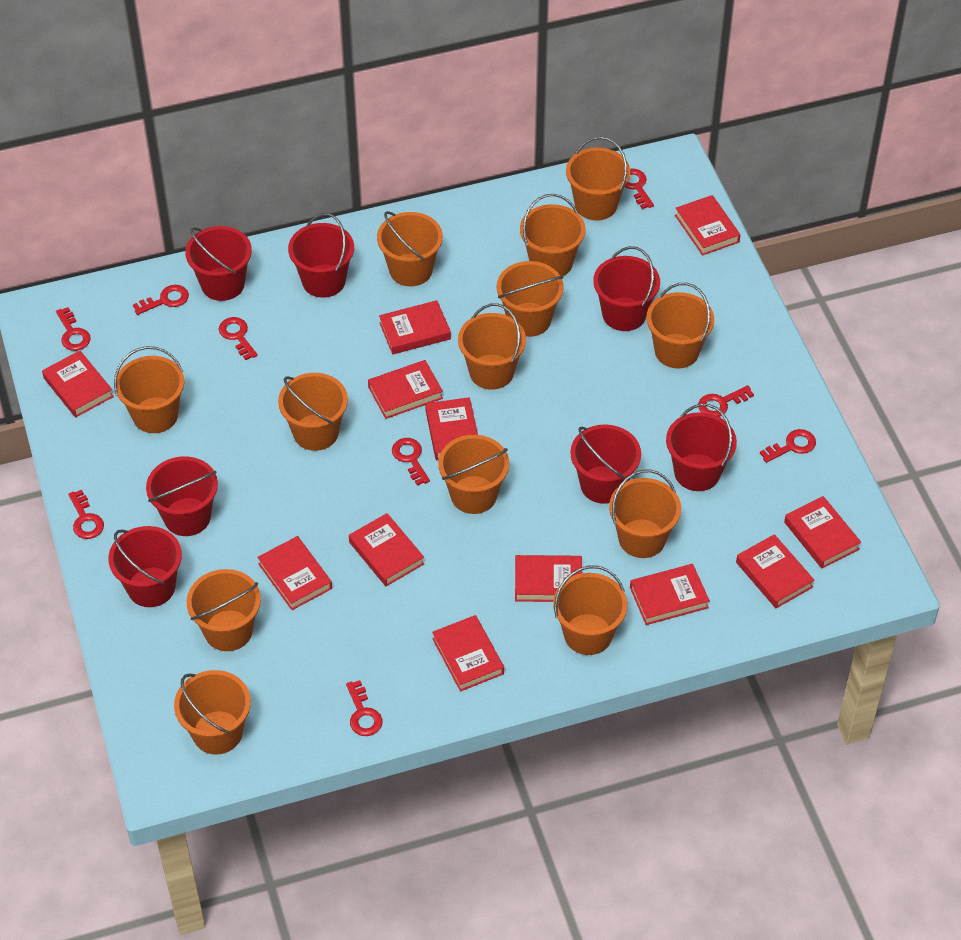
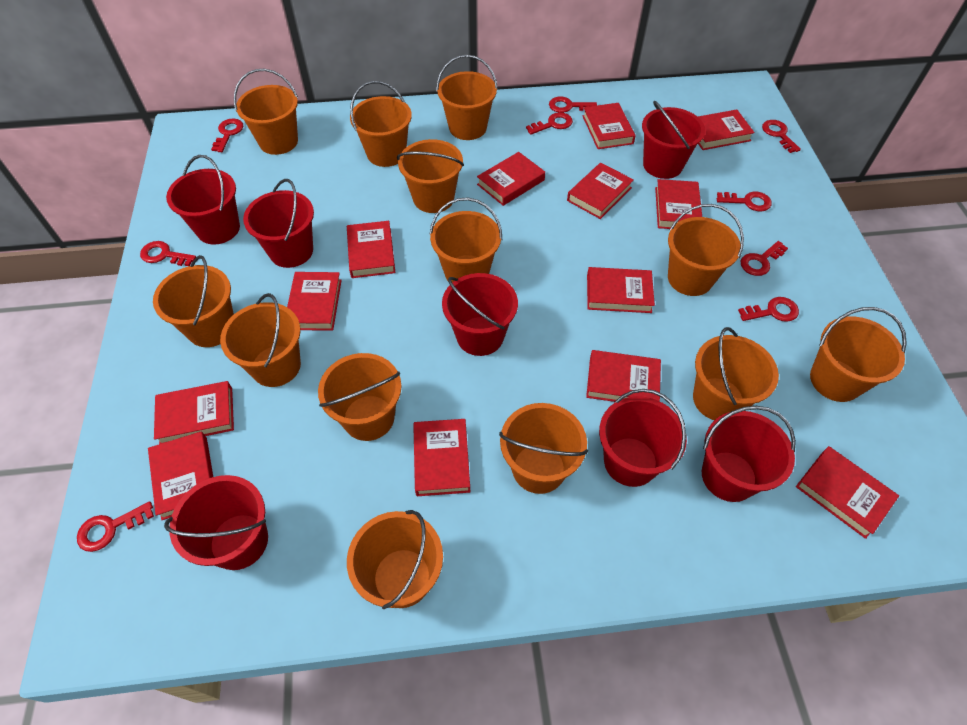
red book: [42,351,114,417] [257,536,332,610] [349,513,424,586] [368,360,443,419] [379,300,451,354] [425,397,478,460] [432,615,504,691] [515,555,582,602] [630,564,710,625] [675,195,740,255] [736,534,815,608] [784,496,861,568] = 12 -> [148,431,213,520] [154,381,234,444] [287,272,342,331] [347,221,395,278] [413,419,471,496] [477,152,545,206] [567,163,634,219] [582,103,636,149] [586,350,661,402] [587,267,655,313] [655,179,702,229] [698,110,755,150] [796,446,899,539] = 13

